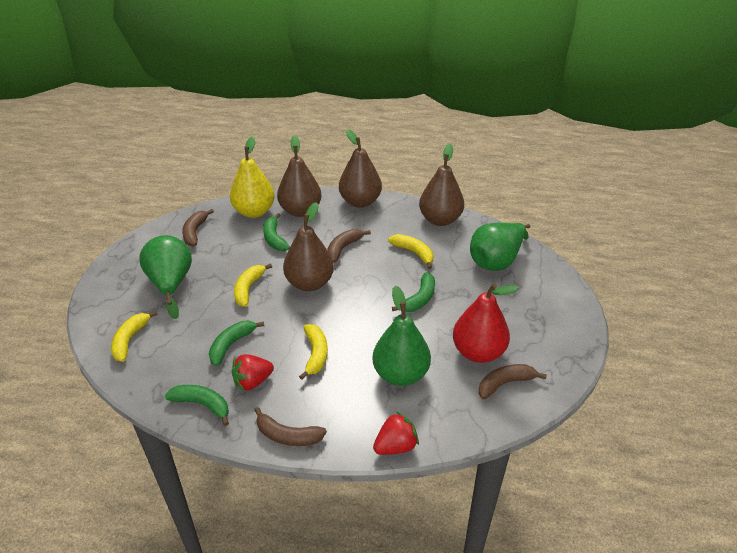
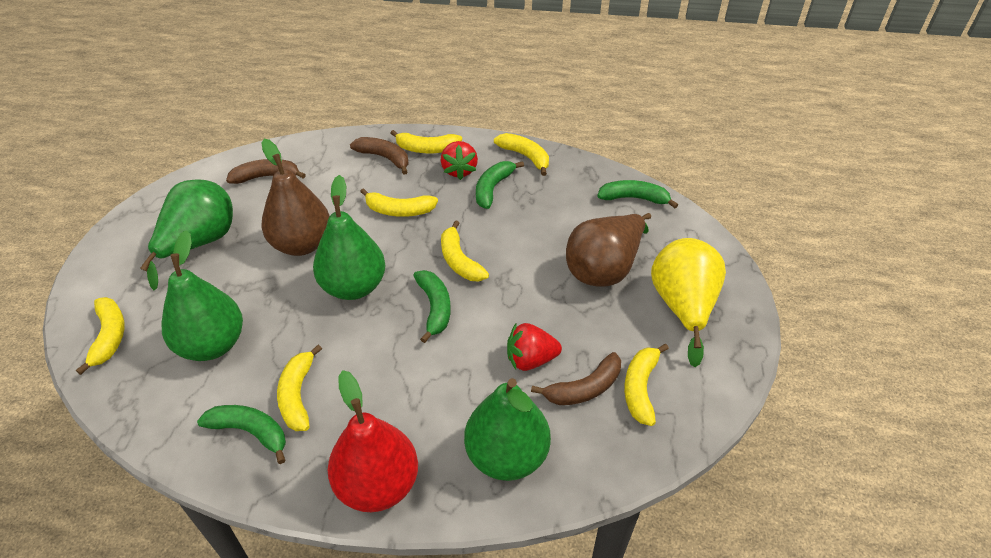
brown banana: [182,209,214,246] [254,407,327,446] [327,229,371,263] [478,364,547,399] = 4 -> [226,159,306,184] [350,137,409,174] [531,352,621,405] = 3
brown pear: [277,135,322,217] [283,202,334,291] [339,129,382,208] [419,144,464,226] = 4 -> [261,139,330,256] [566,213,651,287] = 2
green pear: [139,235,192,319] [372,286,431,386] [470,223,531,271] = 3 -> [140,179,233,290] [161,230,243,361] [313,175,385,300] [464,378,551,481] = 4
yellow banana: [111,311,158,362] [234,263,272,307] [299,324,328,380] [388,234,433,269] = 4 -> [76,297,124,375] [277,345,322,431] [360,188,438,217] [391,130,462,153] [441,220,489,281] [494,133,549,176] [624,344,669,426] = 7

